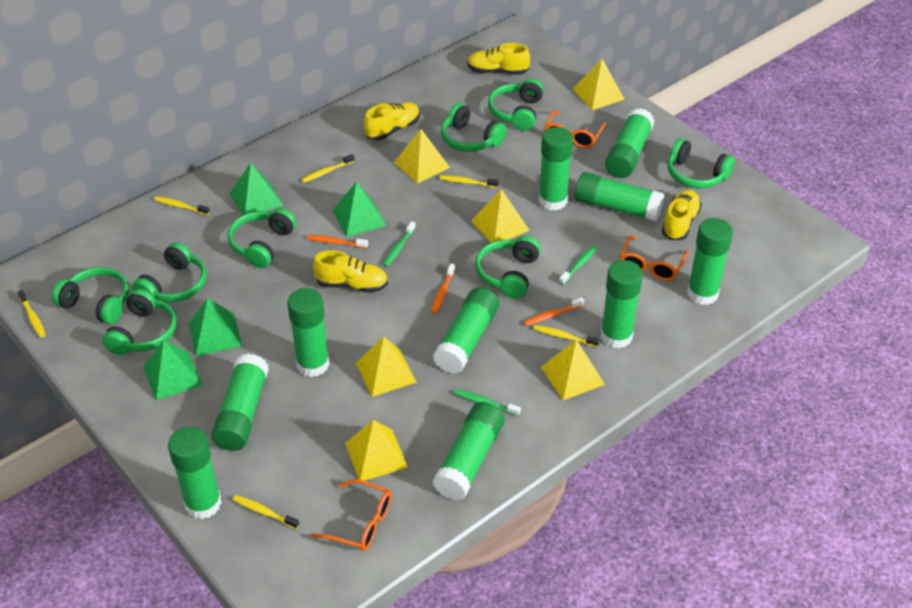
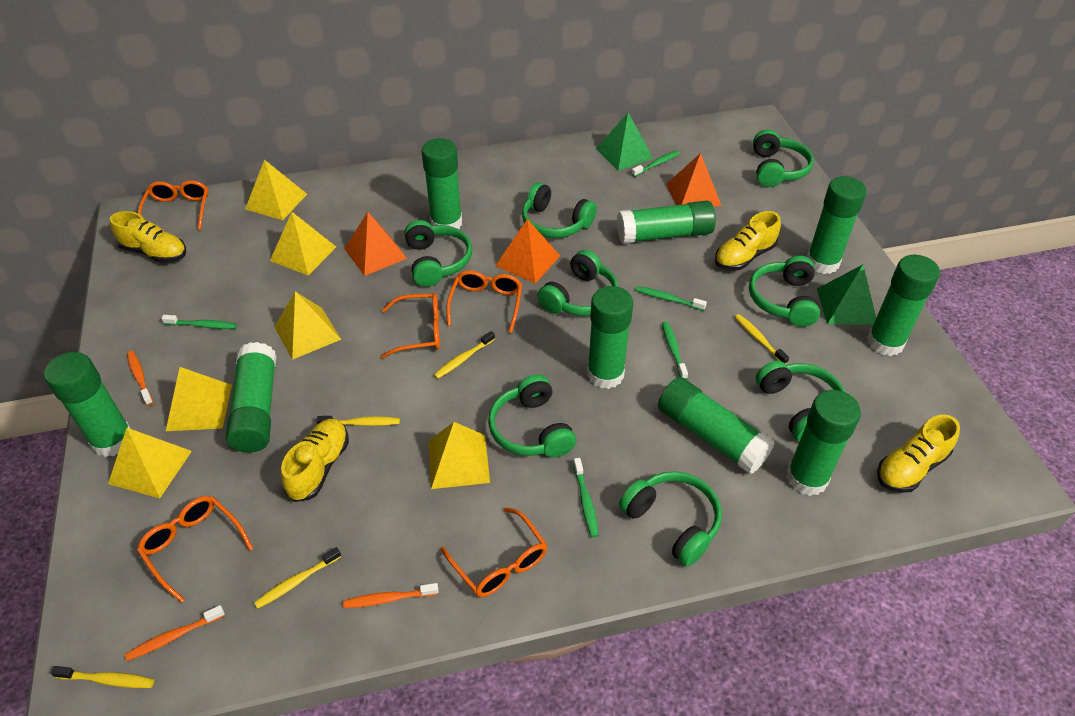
green glue stick: [168,427,222,519] [211,354,269,451] [287,288,329,377] [433,287,499,374] [433,402,504,500] [539,127,573,211] [575,172,664,222] [600,260,643,349] [605,108,654,178] [687,218,733,305] = 10 -> [44,352,131,457] [226,342,277,453] [421,138,462,229] [587,286,633,389] [617,200,716,244] [658,377,774,474] [786,390,861,496] [807,176,867,274] [867,255,940,356] = 9
green pyramid: [143,340,203,401] [189,298,242,356] [229,163,284,215] [332,181,387,237] = 4 -> [596,113,653,171] [817,265,876,325] = 2
green toothbrush: [383,221,416,267] [454,389,521,416] [559,245,597,285] = 3 -> [161,315,237,329] [573,458,599,537] [632,151,680,177] [636,286,707,311] [662,322,688,379] = 5
orange glasses: [311,479,392,551] [544,110,606,148] [620,235,688,281] = 3 -> [137,496,253,603] [138,180,209,230] [381,293,440,358] [441,507,547,597] [446,270,522,333] = 5
orange pyramid: none = 0 -> [345,212,407,276] [495,219,560,284] [666,153,722,207] = 3
yellow toothbrush: [17,290,46,338] [154,196,210,215] [232,495,299,529] [301,154,354,183] [439,175,499,188] [533,325,600,347] = 6 -> [51,666,154,688] [254,547,341,609] [317,416,400,426] [434,331,495,379] [735,314,789,364] = 5

